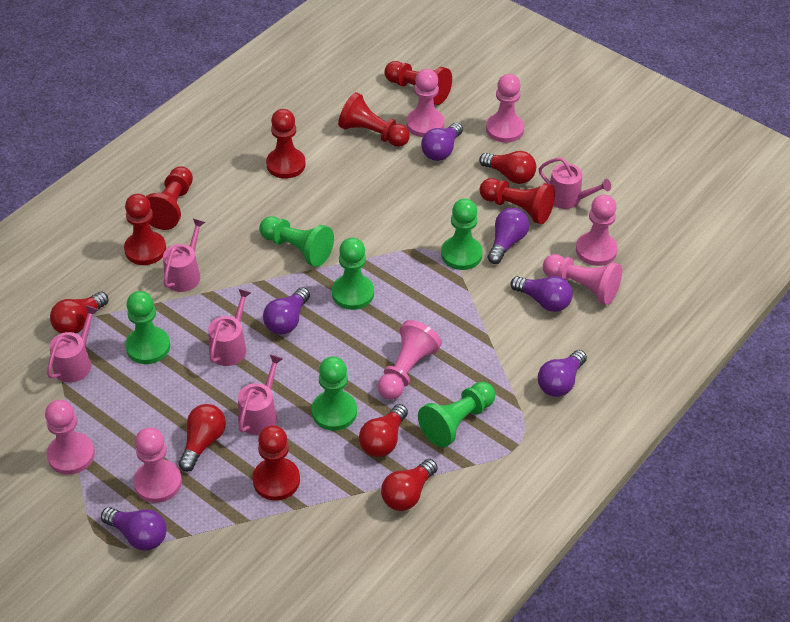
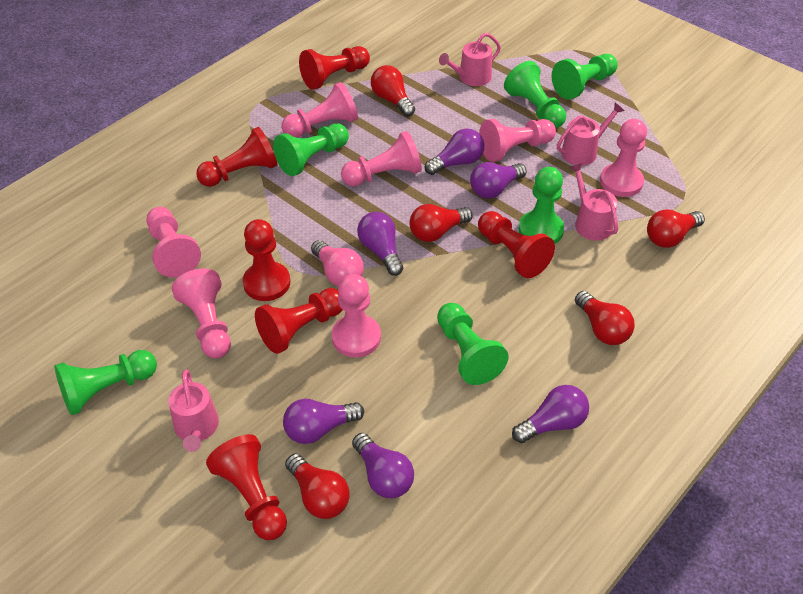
pink light bulb: none = 0 -> [311,240,364,286] = 1
pink watering can: [47,305,99,383] [163,219,205,292] [208,289,251,366] [238,355,283,435] [539,157,611,209] = 5 -> [168,370,219,452] [439,33,501,86] [557,103,624,166] [569,163,618,241] = 4
red pawn: [124,194,166,265] [146,166,193,230] [253,425,300,501] [266,109,306,179] [338,92,410,147] [384,61,452,105] [480,178,555,224] = 7 -> [196,127,277,187] [206,434,287,540] [243,219,290,301] [255,288,343,354] [299,46,370,90] [478,211,555,278] = 6

